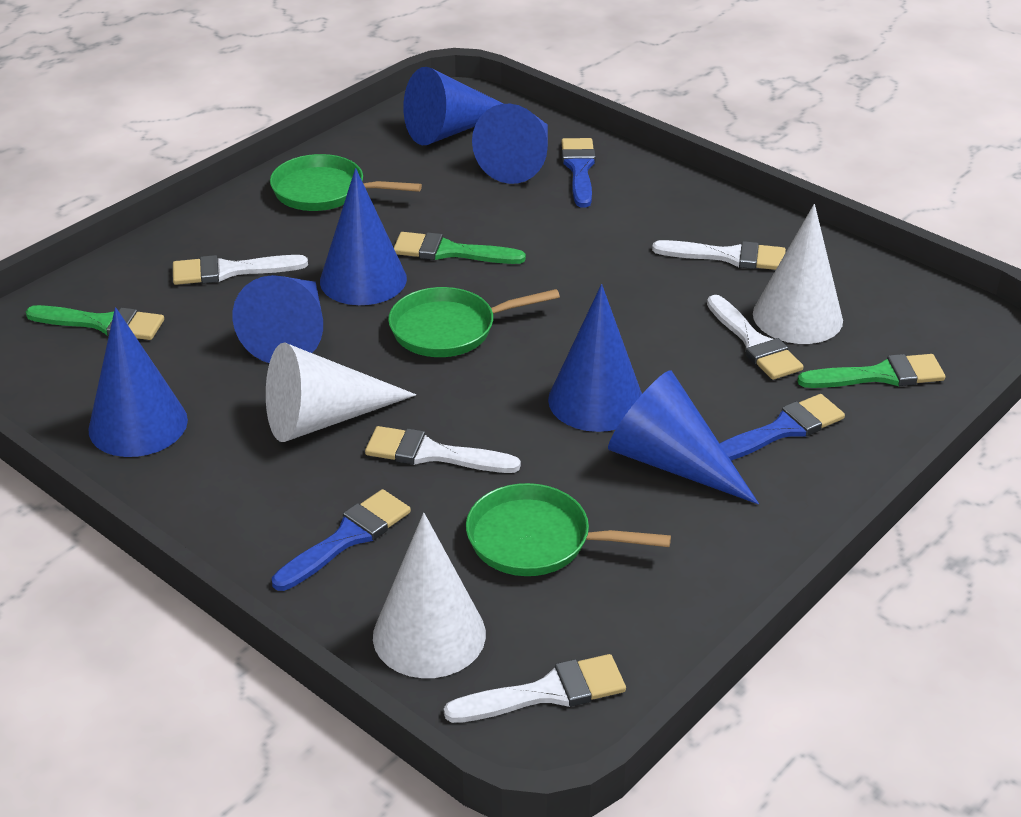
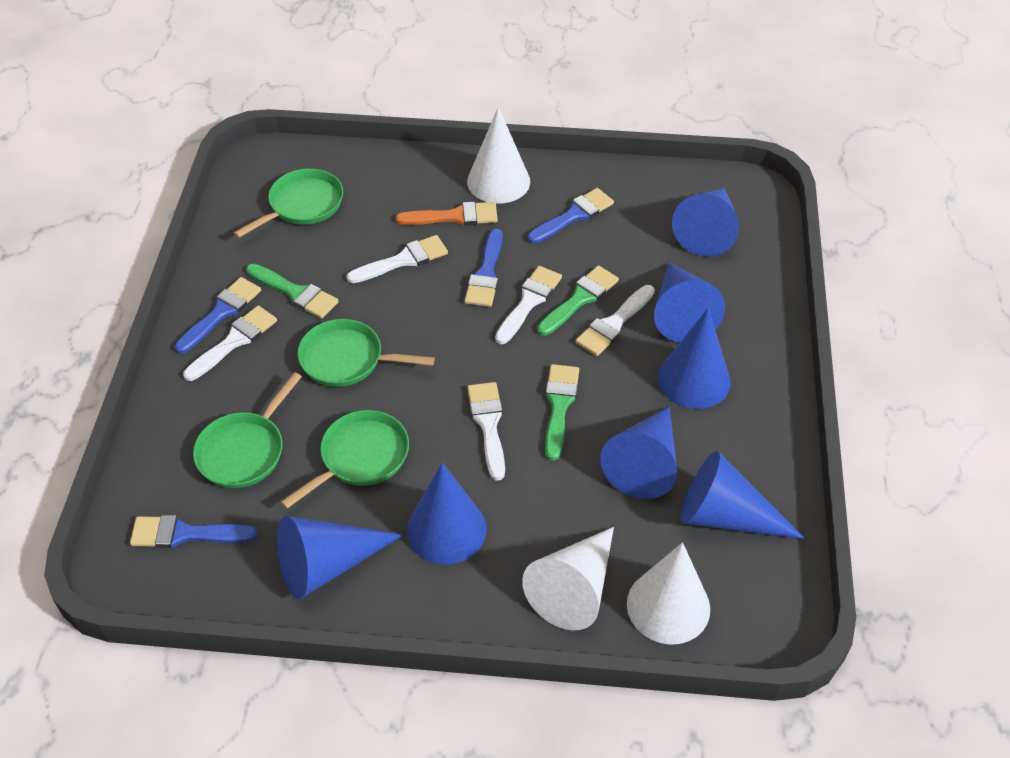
blue brush: [272,489,411,591] [561,138,596,208] [720,394,845,461] = 3 -> [130,515,258,548] [174,277,261,354] [464,228,503,307] [527,188,614,244] = 4
green pan: [270,154,422,211] [388,287,560,357] [466,483,671,576] = 3 -> [193,372,302,488] [234,169,343,238] [281,410,409,509] [297,319,435,387] = 4
orange brush: none = 0 -> [396,202,498,226] = 1

